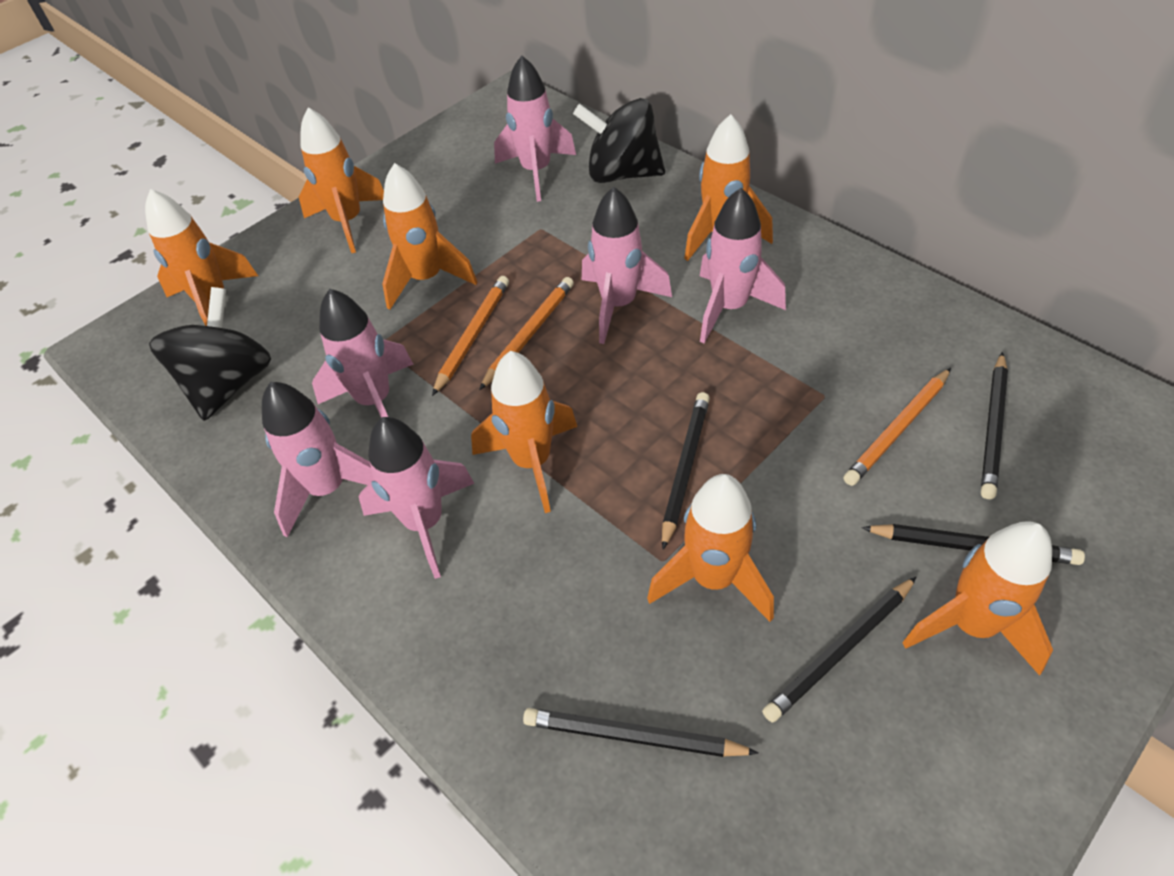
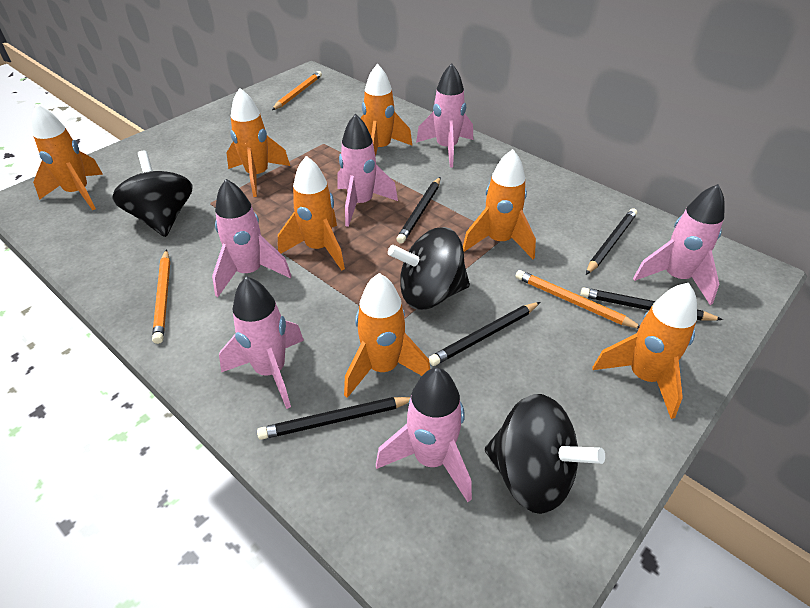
black spinning top: [149,287,271,421] [573,98,665,183] = 2 -> [112,151,192,237] [388,227,470,310] [485,394,605,514] = 3

